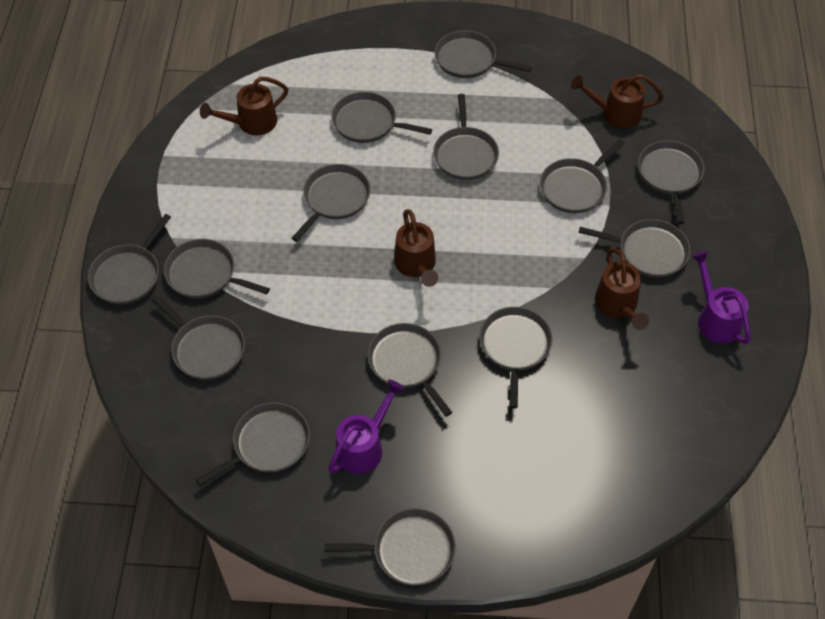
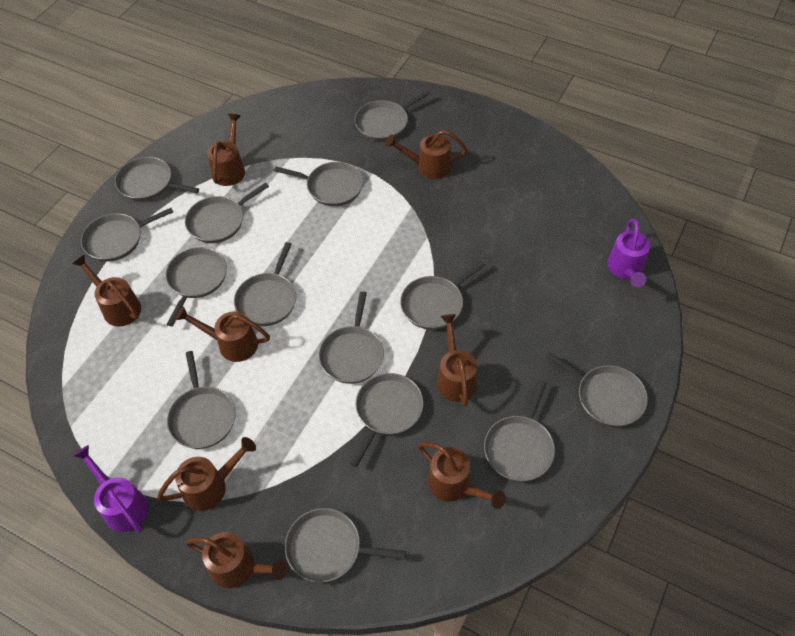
brown watering can: [200,77,288,135] [394,209,438,287] [571,74,664,129] [595,248,649,330] = 4 -> [72,254,141,326] [157,437,256,511] [175,306,270,362] [185,532,288,588] [207,114,245,186] [385,130,468,179] [418,442,506,509] [437,314,477,406] = 8

